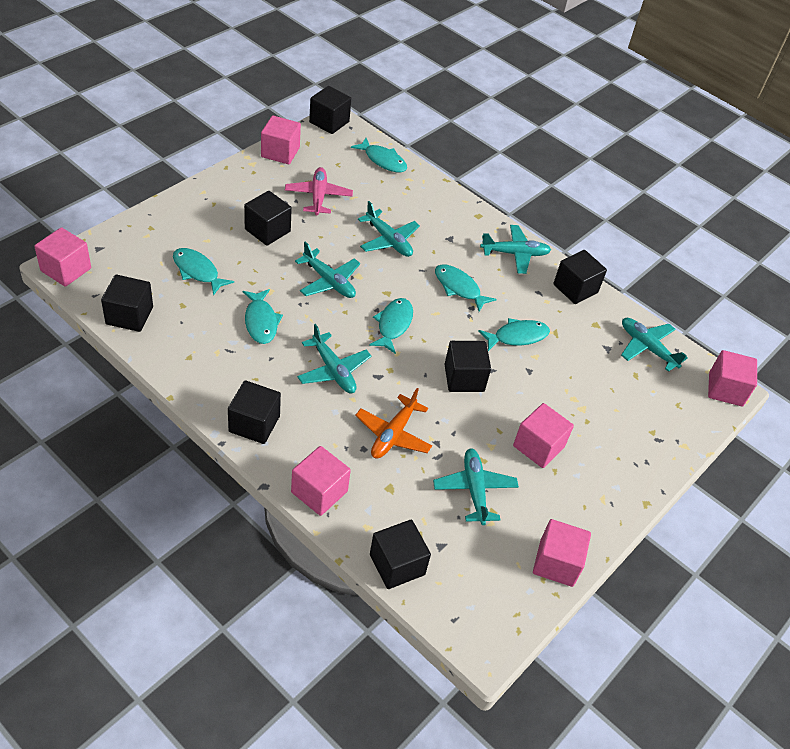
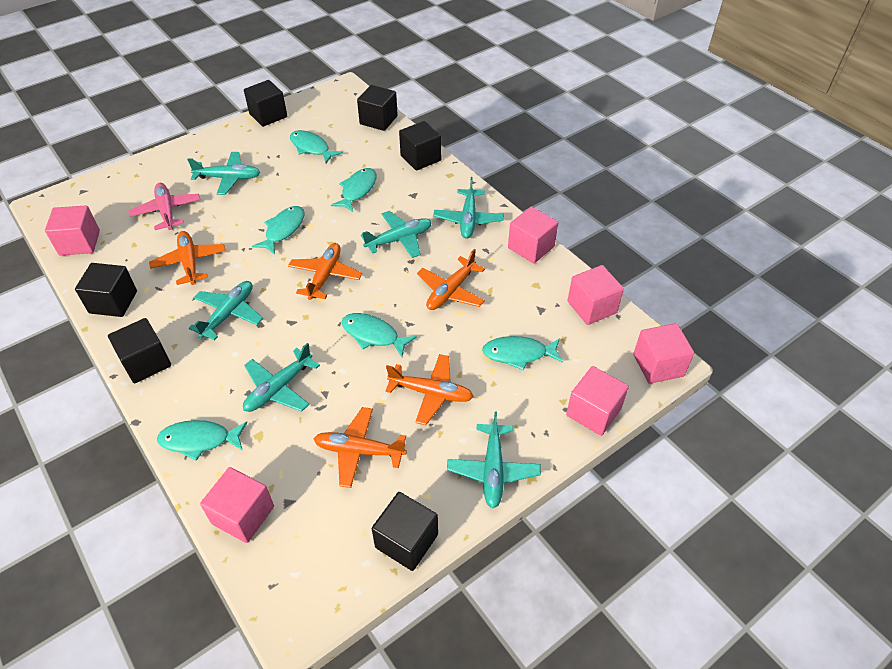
black cube: [101,275,153,332] [228,380,281,444] [244,191,292,246] [309,86,351,134] [370,520,431,589] [444,341,491,392] [553,250,607,304] = 7 -> [75,263,137,317] [108,318,171,383] [244,80,287,127] [357,85,398,131] [372,492,438,571] [399,121,441,171] = 6
orange plane: [355,388,432,459] = 1 -> [149,231,226,285] [288,243,362,300] [314,407,407,488] [385,354,474,425] [417,249,485,310] = 5

